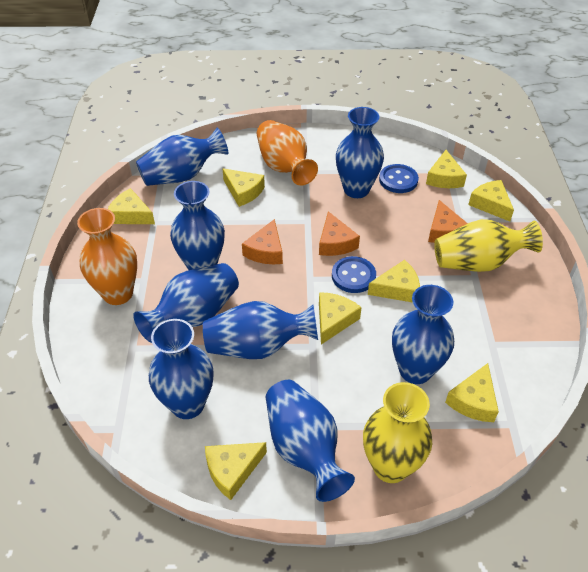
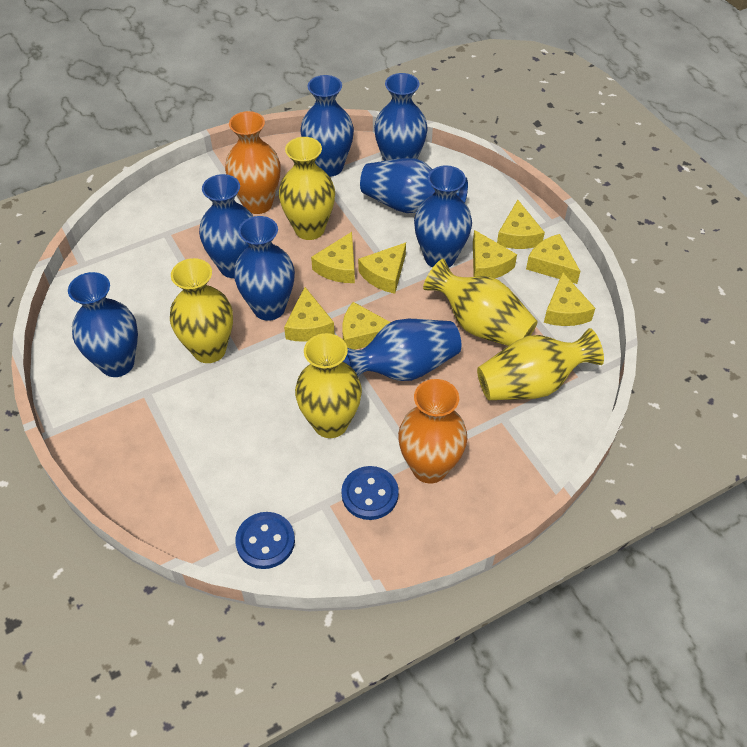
orange cheese: [242,219,283,264] [319,211,360,256] [428,200,468,243] = 3 -> none = 0
yellow vase: [363,382,432,483] [434,219,543,272] = 2 -> [170,258,233,363] [279,137,335,240] [295,333,362,438] [423,259,538,346] [477,328,604,400] = 5

